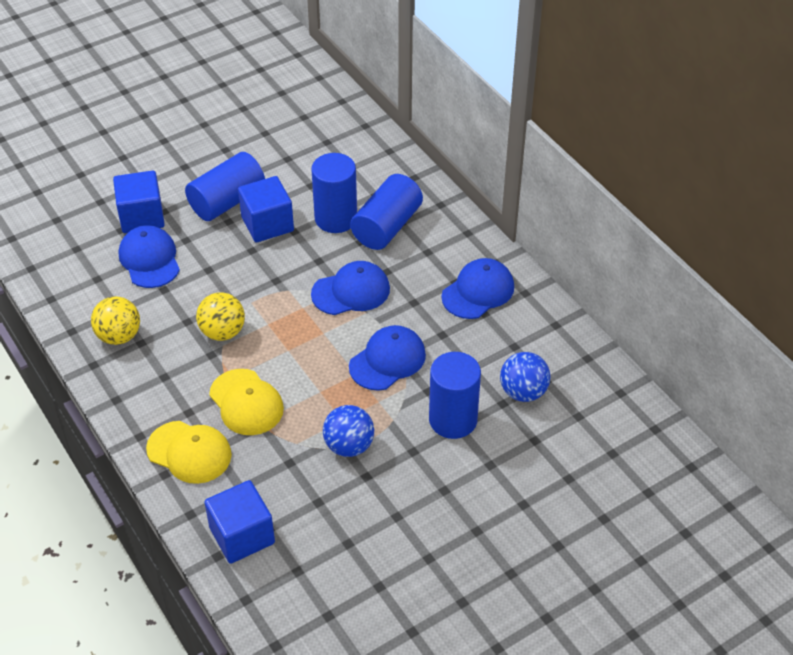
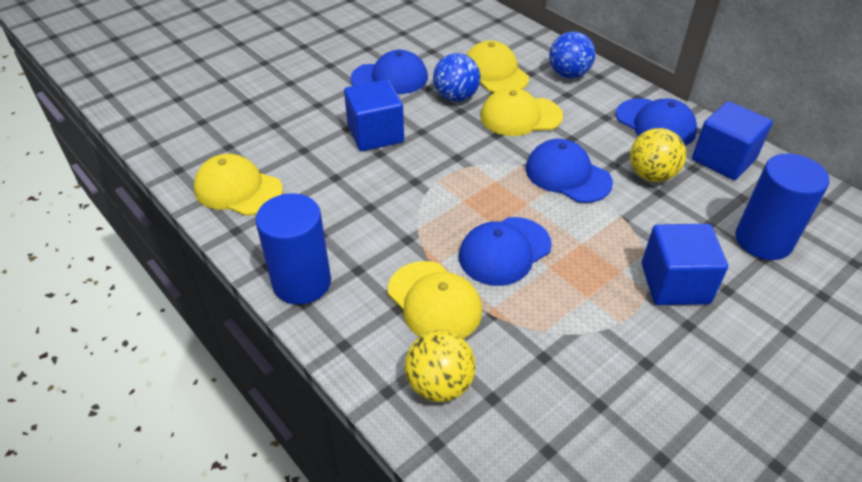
blue cylinder: [185,152,265,221] [311,153,357,233] [350,174,423,250] [429,352,481,439] = 4 -> [256,194,331,305] [736,153,829,260] = 2
yellow cap: [146,421,232,484] [209,369,284,435] = 2 -> [194,154,283,216] [388,261,482,338] [466,41,529,93] [481,88,563,136] = 4

